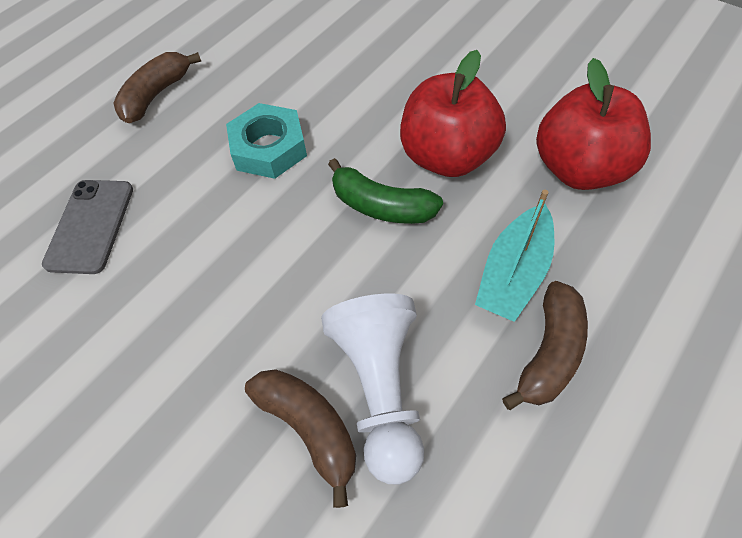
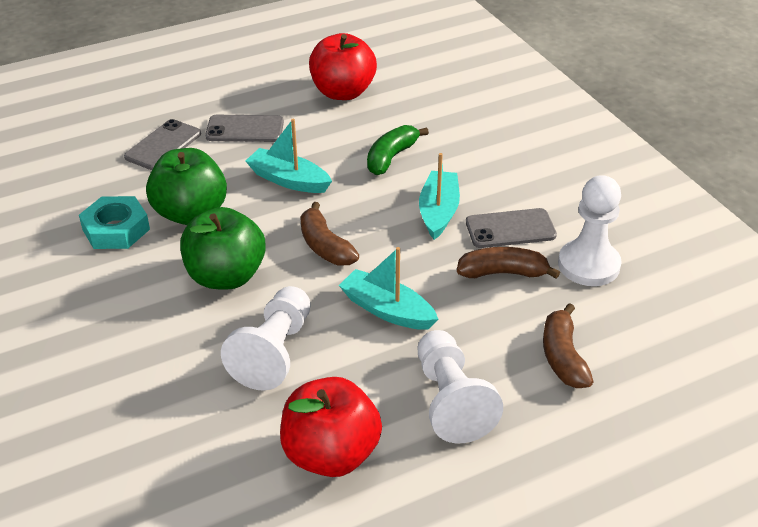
green apple: none = 0 -> [146,148,227,225] [180,207,266,289] = 2
grey phone: [42,180,133,274] = 1 -> [124,119,201,170] [205,115,284,142] [466,208,557,248] = 3
turquoise boat: [475,190,554,322] = 1 -> [245,119,332,193] [339,247,438,330] [419,153,460,240] = 3
white pawn: [321,294,424,484] = 1 -> [221,286,310,391] [418,330,503,443] [558,175,622,286] = 3

